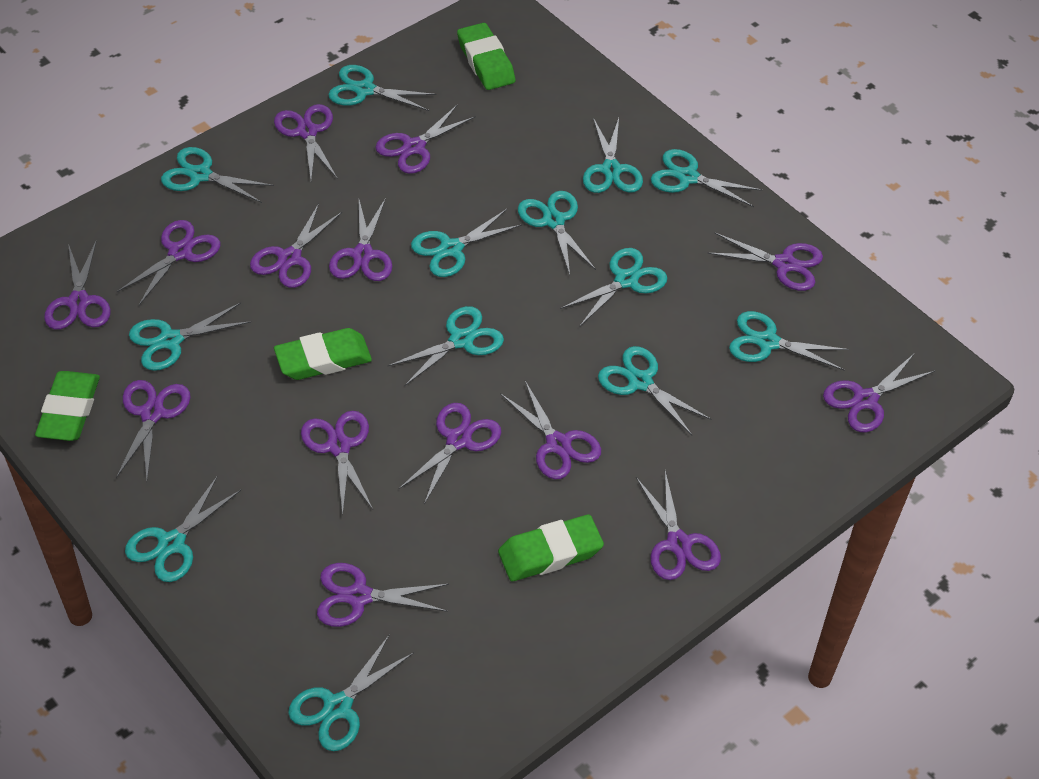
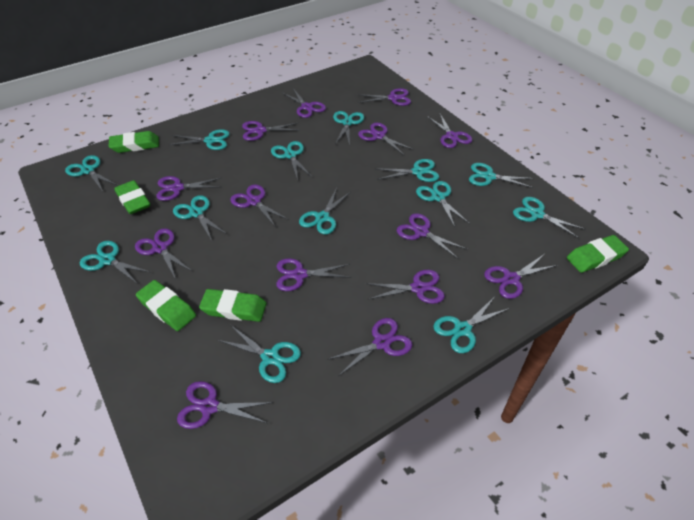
green eraser: [35,371,100,441] [274,328,372,380] [457,23,515,90] [498,515,604,581] = 4 -> [109,131,159,153] [114,180,150,214] [136,280,196,331] [199,289,266,322] [567,235,629,273] = 5

